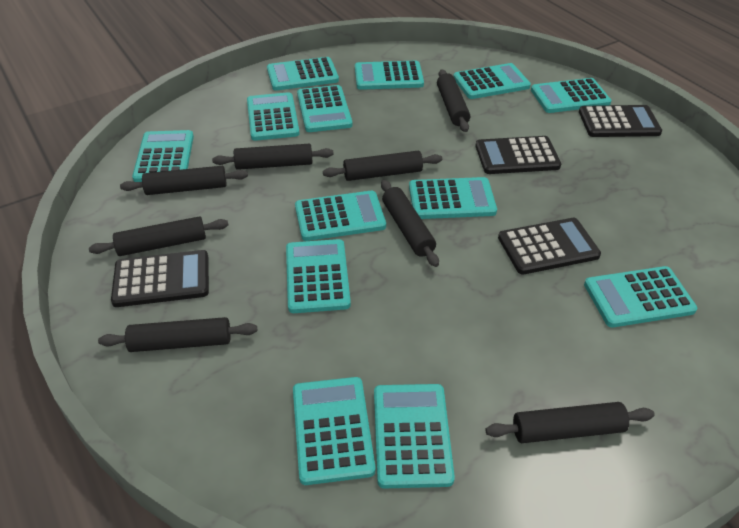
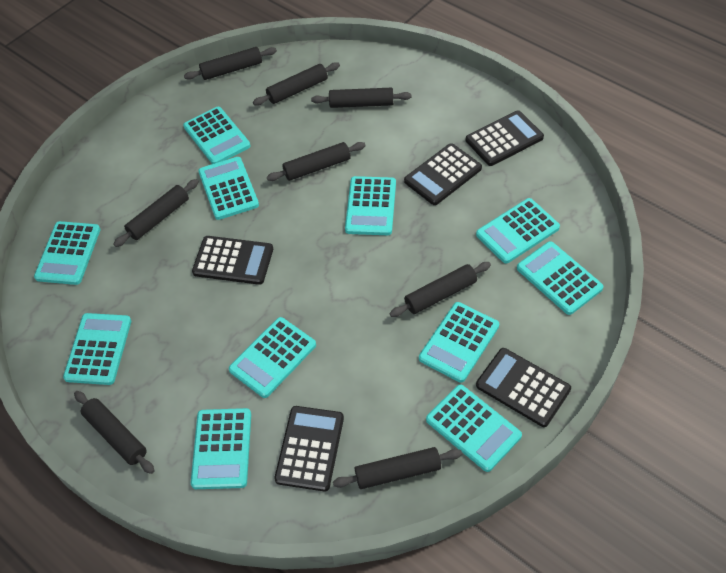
black calculator: [111,250,209,307] [475,136,561,174] [498,218,601,275] [579,105,662,137] = 4 -> [192,236,273,285] [274,406,344,491] [404,143,482,205] [466,111,544,166] [476,348,571,427] = 5
turquoise calculator: [132,130,194,182] [247,92,300,141] [267,57,339,91] [286,239,351,313] [293,377,375,485] [295,191,386,241] [297,85,352,132] [355,61,424,90] [374,384,455,488] [409,177,497,219] [453,63,531,99] [531,78,612,113] [584,266,697,328] = 13 -> [34,221,100,285] [63,313,131,385] [183,107,251,164] [191,408,251,489] [198,157,259,220] [229,317,316,398] [345,176,396,235] [419,302,499,383] [426,385,522,472] [476,198,560,264] [517,241,603,315] = 11

